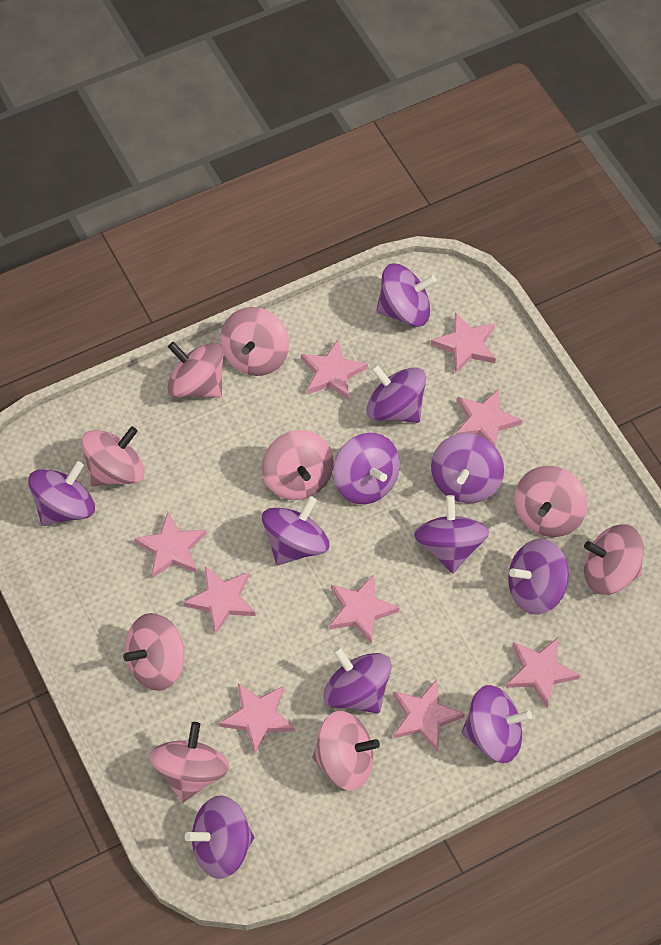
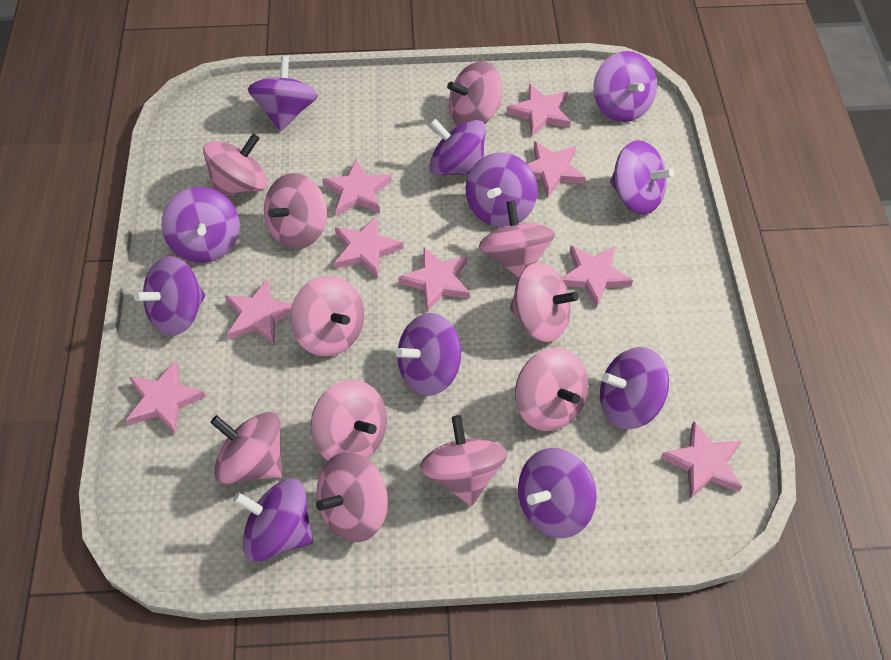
pink spinning top: [81,426,144,486] [123,613,185,691] [150,722,229,802] [167,342,224,398] [220,307,289,376] [262,430,334,500] [312,711,380,790] [515,466,587,537] [584,524,644,595] = 9 -> [203,134,268,196] [210,412,282,484] [264,173,327,249] [290,276,364,356] [311,380,387,461] [316,452,388,542] [420,415,508,506] [447,61,502,126] [479,200,555,278] [510,263,579,342] [515,348,588,431] = 11

